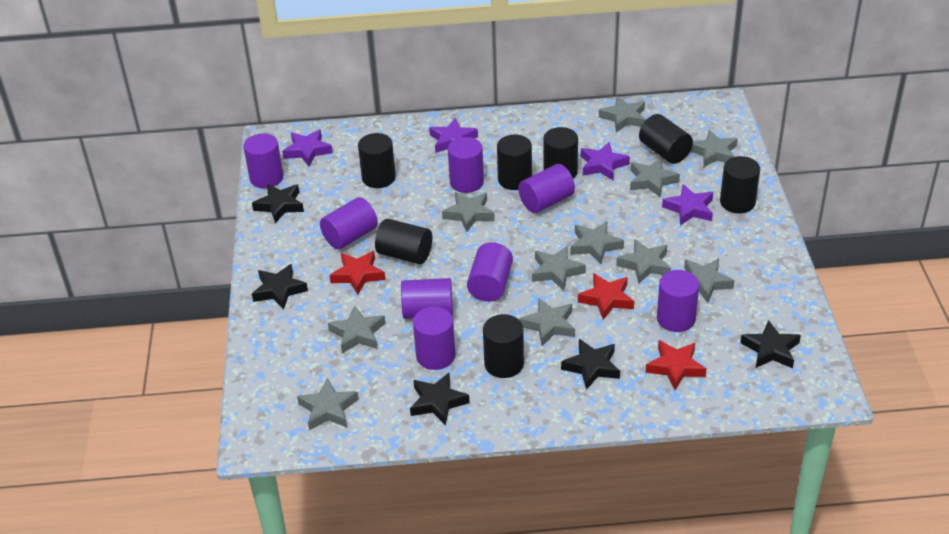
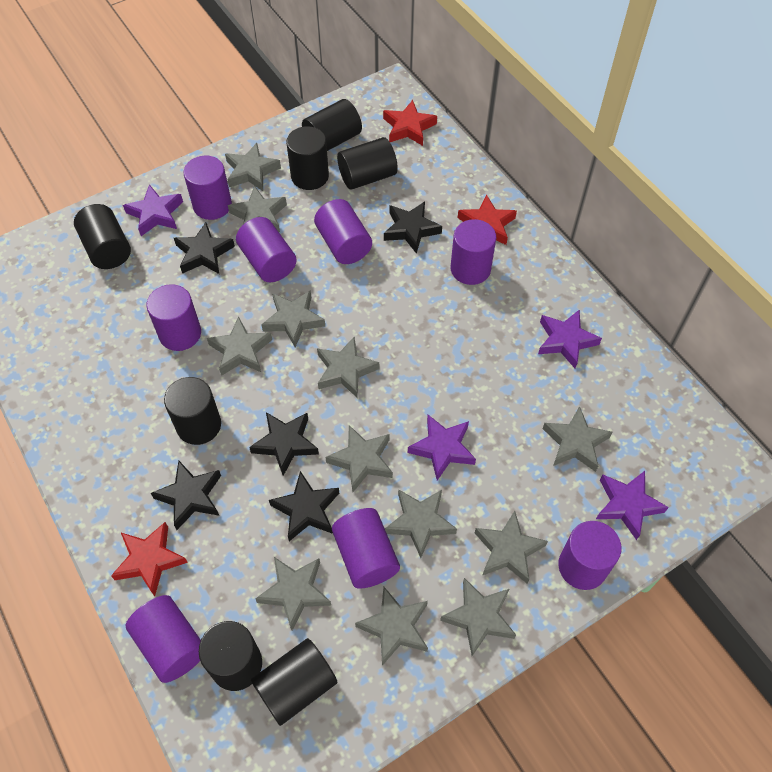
grey star: [297,378,359,430] [328,305,385,353] [442,192,495,232] [519,298,575,346] [532,246,586,291] [571,221,624,264] [599,96,645,132] [616,239,671,284] [630,158,680,197] [684,259,735,303] [690,130,738,168] = 11 -> [207,317,272,376] [225,143,281,191] [228,186,287,232] [255,557,331,630] [261,290,325,347] [317,337,379,397] [325,425,393,492] [355,587,428,666] [385,489,457,558] [440,578,516,656] [475,511,548,584] [543,406,612,472] = 12

